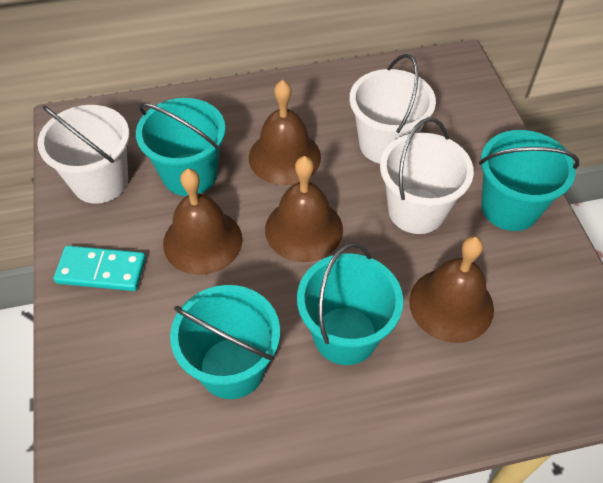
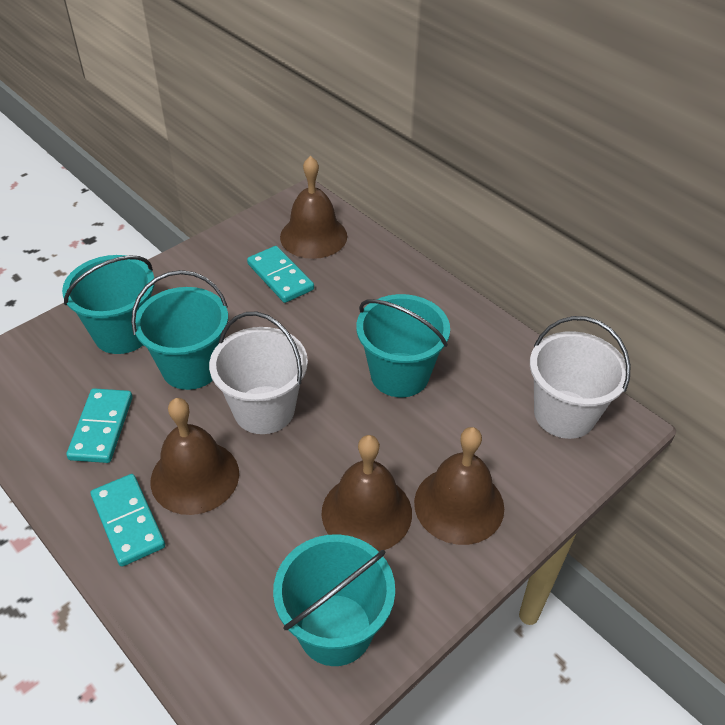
turquoise domino: [54,246,146,291] = 1 -> [66,388,133,463] [91,474,165,567] [247,246,314,303] = 3
white bucket: [37,105,129,204] [349,54,436,164] [380,118,474,234] = 3 -> [209,312,308,434] [530,316,631,439] = 2

